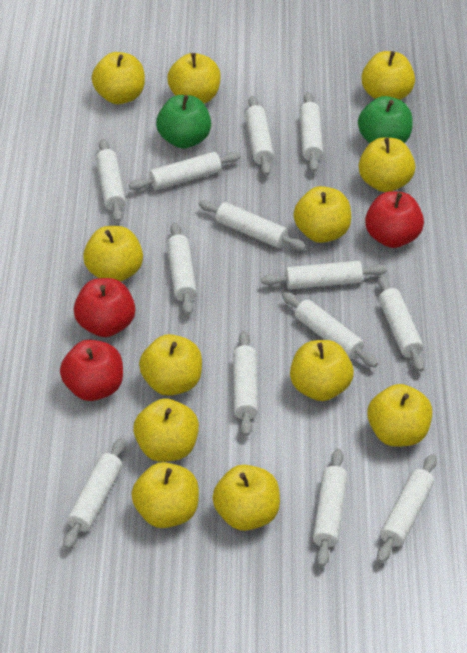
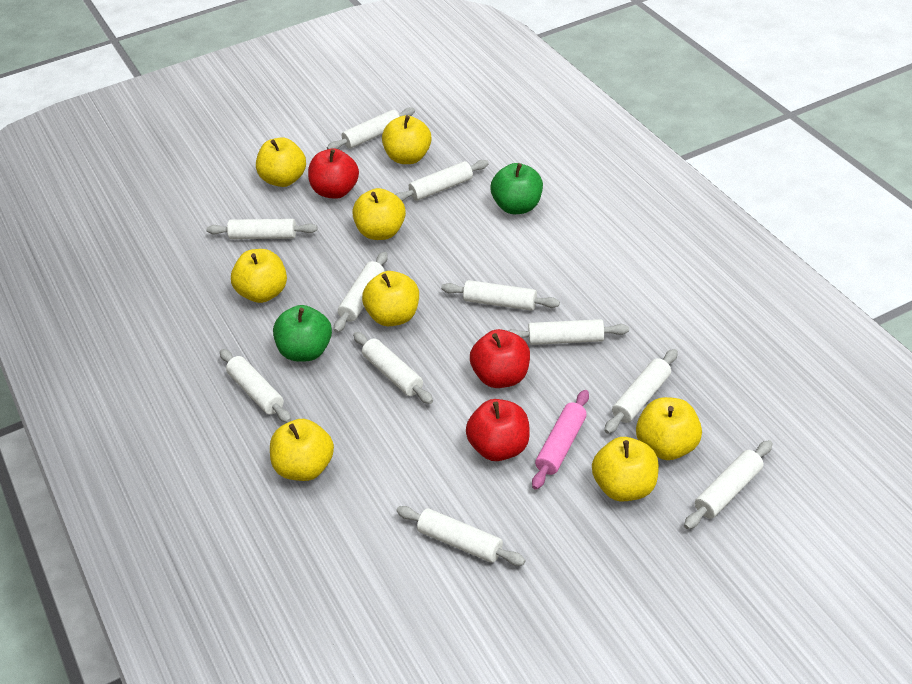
pink rolling pin: none = 0 -> [532,390,589,490] = 1
white rolling pin: [63,438,126,549] [96,139,126,222] [129,152,241,190] [167,222,197,315] [199,200,306,251] [233,331,258,436] [245,96,274,176] [261,261,387,289] [282,292,378,367] [299,92,323,172] [313,449,347,567] [377,454,437,563] [378,275,425,372] = 13 -> [206,219,318,239] [220,349,291,423] [327,107,415,149] [334,252,388,333] [353,332,433,404] [395,160,489,201] [396,506,526,566] [441,280,560,311] [508,319,629,345] [604,349,678,434] [684,440,773,529] = 11
yellow apple: [83,226,143,282] [92,52,145,104] [131,462,199,528] [133,398,199,462] [139,334,202,396] [167,53,221,104] [212,465,280,531] [290,340,354,401] [293,186,351,243] [359,137,415,192] [361,51,415,100] [367,384,432,447] = 12 -> [231,249,287,303] [256,137,306,187] [270,419,334,481] [352,188,406,240] [362,271,419,326] [382,115,431,164] [592,437,659,501] [636,397,702,460] = 8

